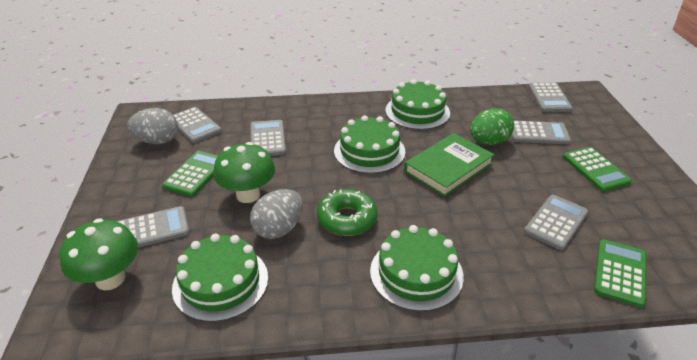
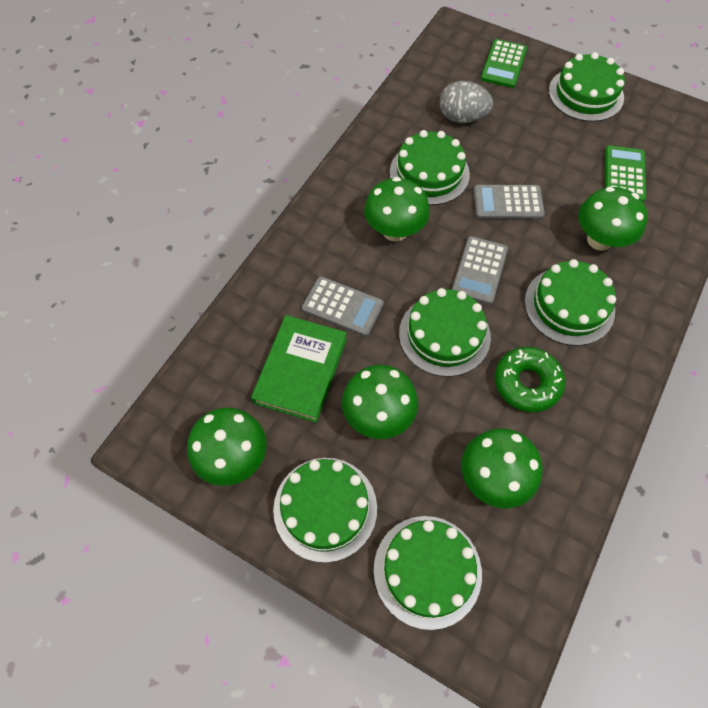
green cake: [172,234,268,322] [334,115,405,174] [370,225,464,311] [385,79,450,130] = 4 -> [273,458,377,563] [374,516,482,630] [390,130,470,205] [399,288,491,377] [525,259,616,346] [549,52,625,122] = 6
green calculator: [162,151,218,197] [563,147,632,192] [594,239,646,307] = 3 -> [481,39,527,88] [605,145,646,202] = 2
green egg: [470,108,514,145] = 1 -> none = 0
green mushroom: [59,218,138,290] [213,142,275,203] = 2 -> [187,408,267,486] [342,365,418,439] [364,177,430,241] [461,428,543,508] [578,187,648,251] = 5
grey calculator: [116,206,190,248] [174,107,222,143] [250,120,286,156] [511,120,571,144] [524,195,589,250] [528,83,573,112] = 6 -> [302,276,384,337] [452,236,508,305] [473,185,545,219] = 3
grey egg: [127,108,178,144] [250,189,303,239] = 2 -> [440,81,493,123] = 1

